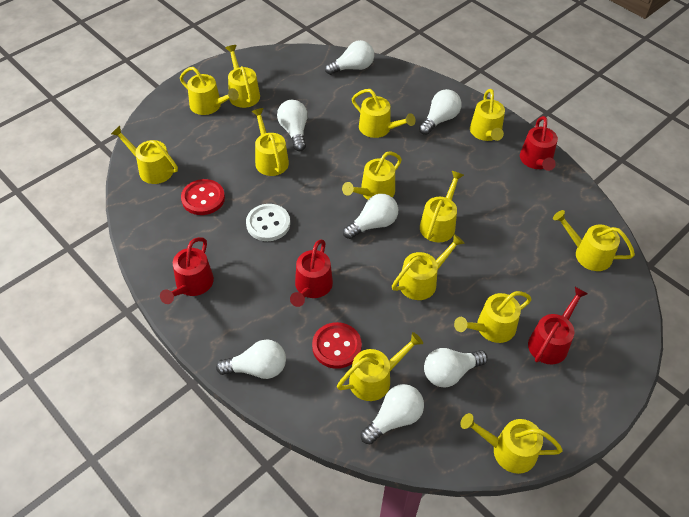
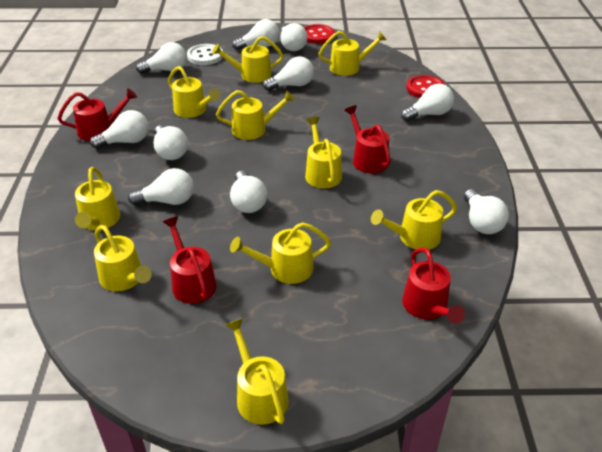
white light bulb: [216,339,286,379] [277,100,308,151] [325,40,374,75] [343,194,398,239] [361,384,424,444] [419,89,461,135] [424,348,488,387] = 7 -> [90,110,149,149] [128,168,194,205] [136,42,187,74] [153,125,188,160] [230,171,267,213] [232,19,279,50] [263,56,314,91] [281,23,307,51] [401,84,454,121] [464,189,509,234] = 10
yellow watering can: [111,126,178,184] [180,67,239,115] [226,45,260,108] [251,108,289,176] [337,332,423,401] [342,151,402,200] [352,89,415,138] [392,234,465,300] [420,171,464,242] [454,291,532,343] [460,413,563,474] [470,89,505,141] [553,210,635,271] = 13 -> [75,167,120,230] [94,225,152,291] [168,66,220,118] [212,36,284,83] [216,90,295,140] [225,318,289,425] [230,222,331,284] [305,117,342,188] [318,31,386,76] [371,190,457,250] = 10

